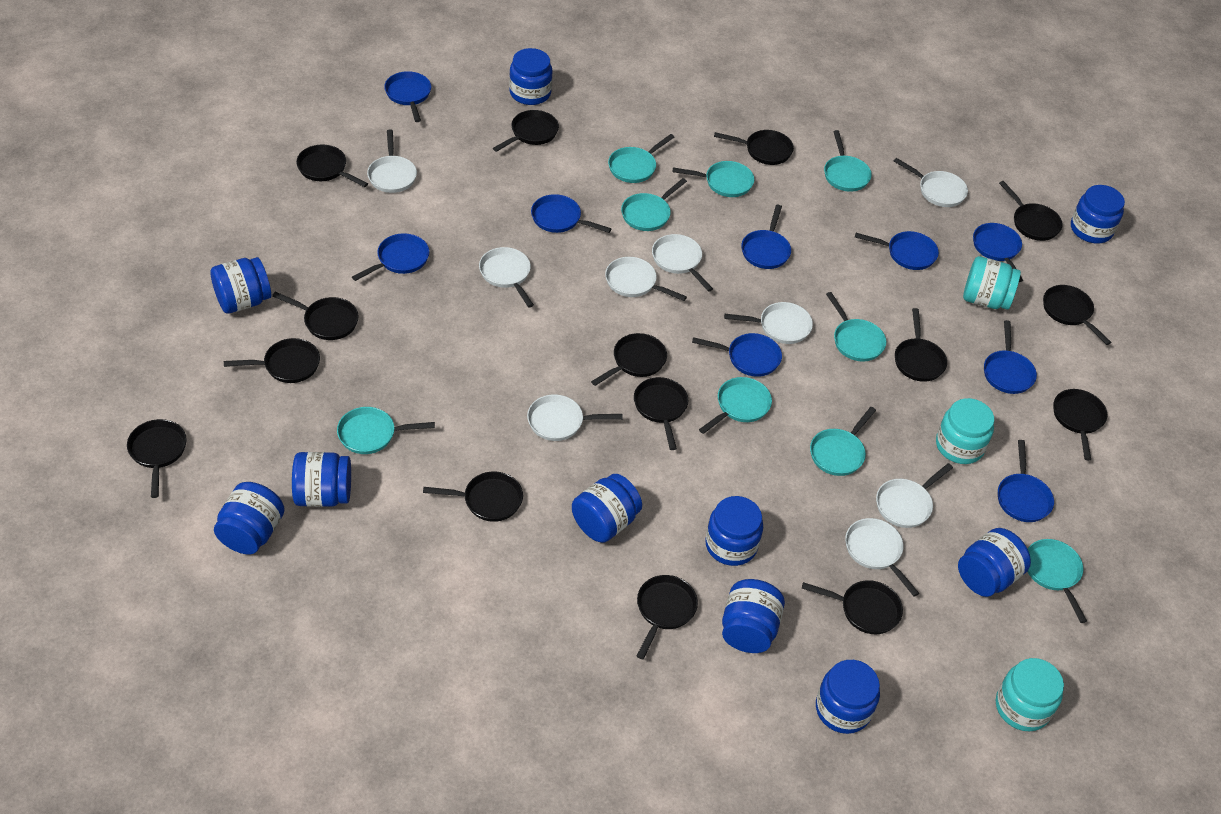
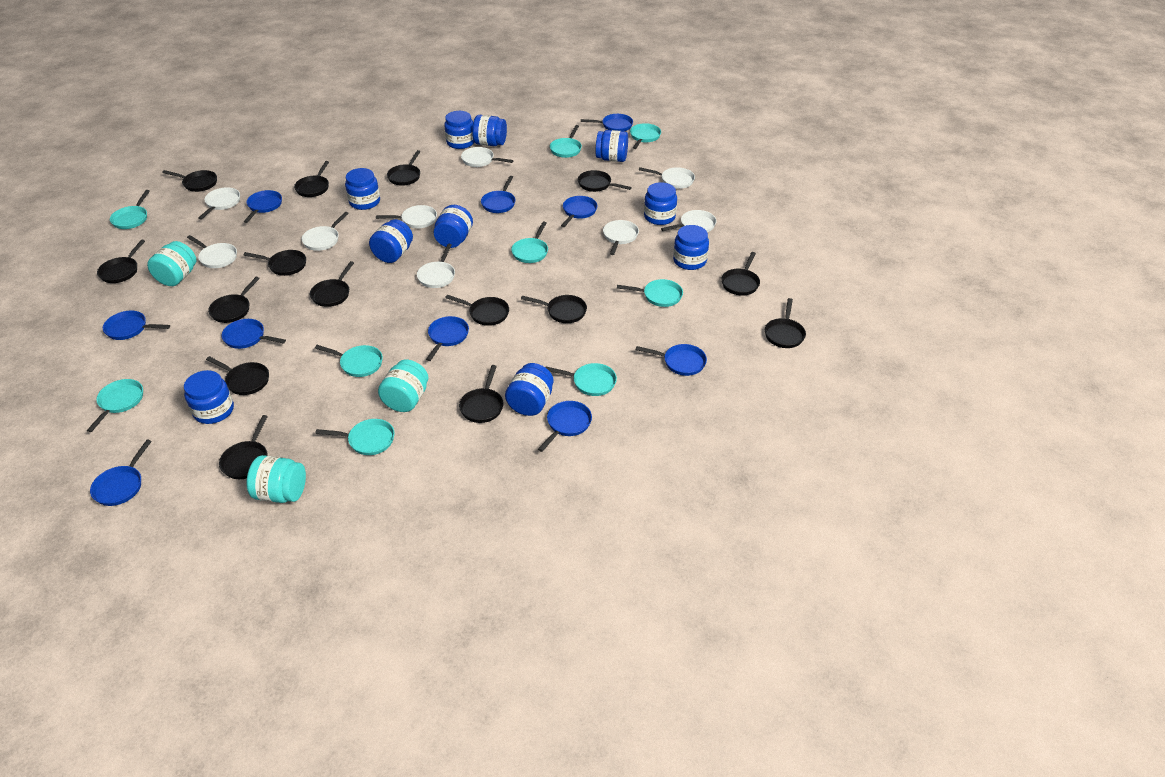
blue pan: [352,233,429,281] [384,71,431,122] [531,194,611,233] [692,333,782,377] [741,205,791,269] [855,231,939,270] [973,223,1023,282] [984,320,1037,394] [998,440,1054,522] = 9 -> [90,440,152,506] [103,311,170,340] [222,319,286,349] [244,190,282,223] [426,316,469,361] [481,176,515,213] [538,401,592,452] [561,196,597,227] [581,114,633,131] [636,344,707,376] = 10

